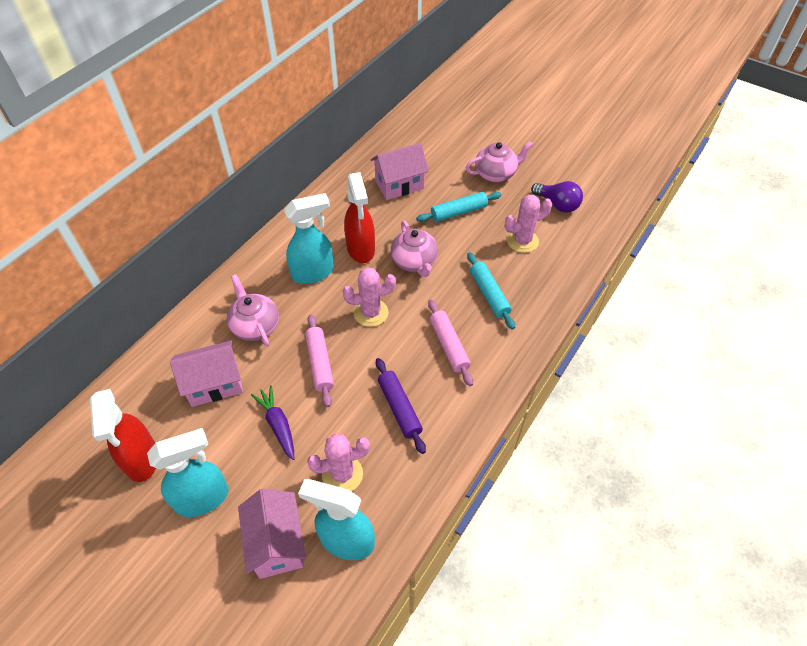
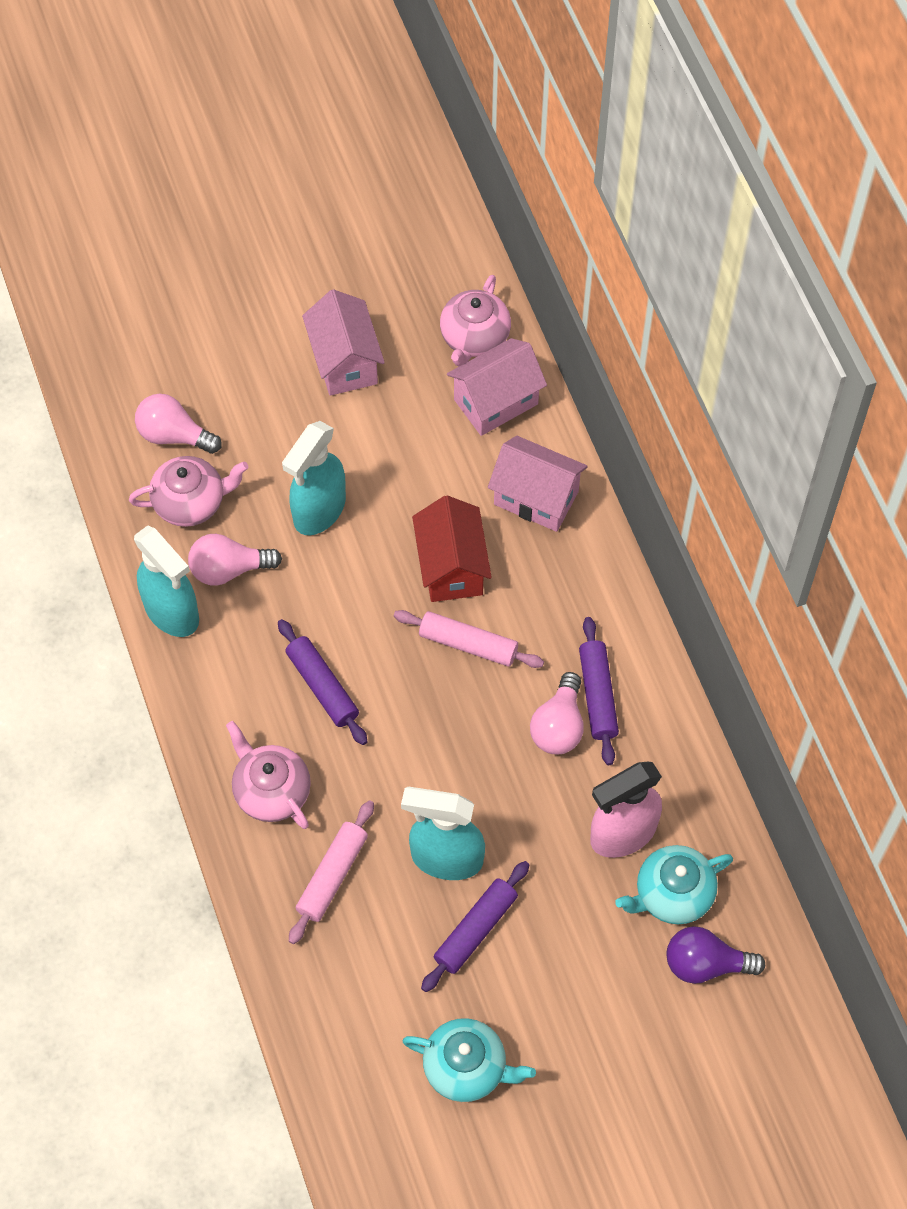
pink cactus: [307,434,370,491] [343,267,396,327] [505,195,552,253] = 3 -> none = 0
pink light bulb: none = 0 -> [135,394,222,454] [188,534,282,586] [530,672,584,754] = 3
pink spray bottle: none = 0 -> [590,762,662,858] = 1
purple carrot: [251,385,294,460] = 1 -> none = 0
purple rolling pin: [376,358,426,454] = 1 -> [278,619,367,745] [421,861,529,992] [579,617,619,765] = 3
red house: none = 0 -> [412,495,492,602] = 1
red spray bottle: [90,389,156,482] [344,172,375,263] = 2 -> none = 0
turquoise rolling pin: [416,192,501,222] [467,252,515,330] = 2 -> none = 0
turquoise teapot: none = 0 -> [403,1018,536,1102] [615,845,733,924] = 2

